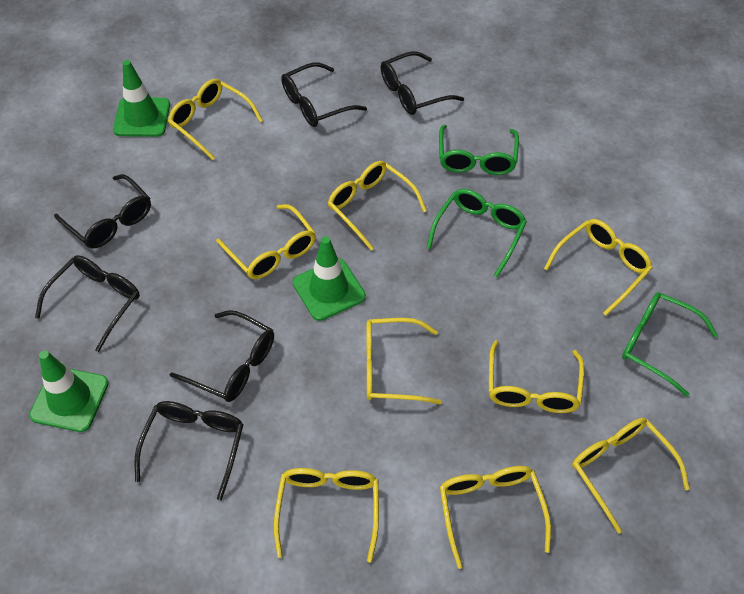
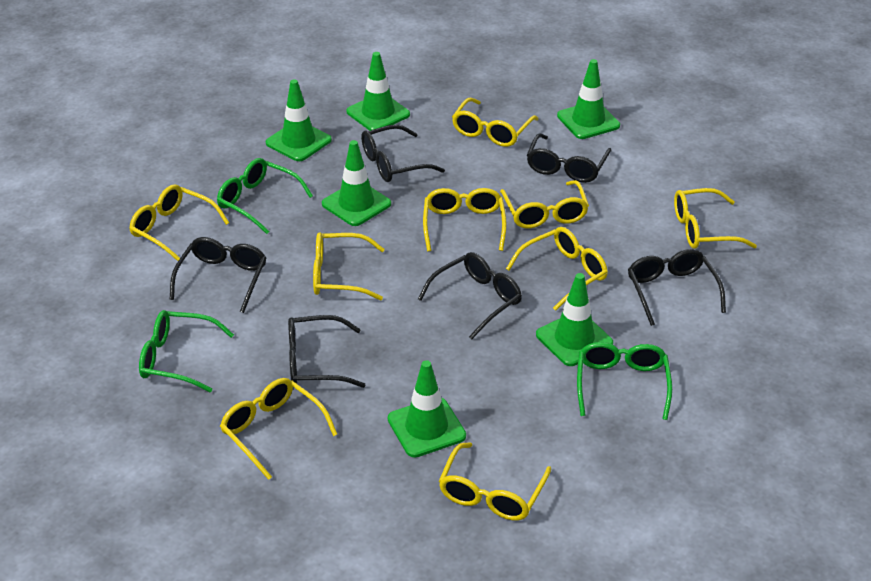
green traffic cone: [29,350,109,432] [113,60,170,137] [293,236,366,321] = 3 -> [266,79,332,161] [322,140,391,226] [346,52,410,131] [388,360,466,457] [536,273,613,366] [557,59,620,139] = 6

